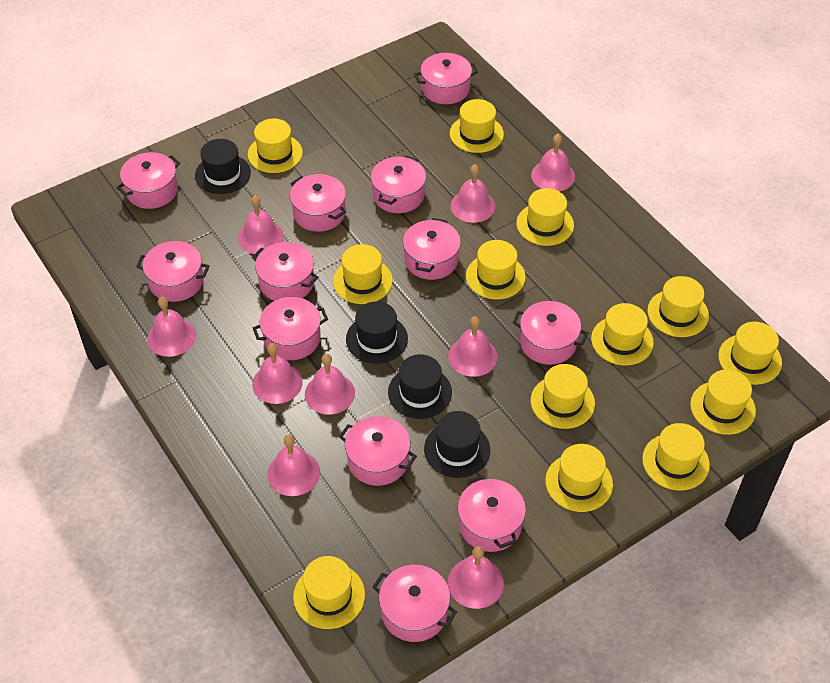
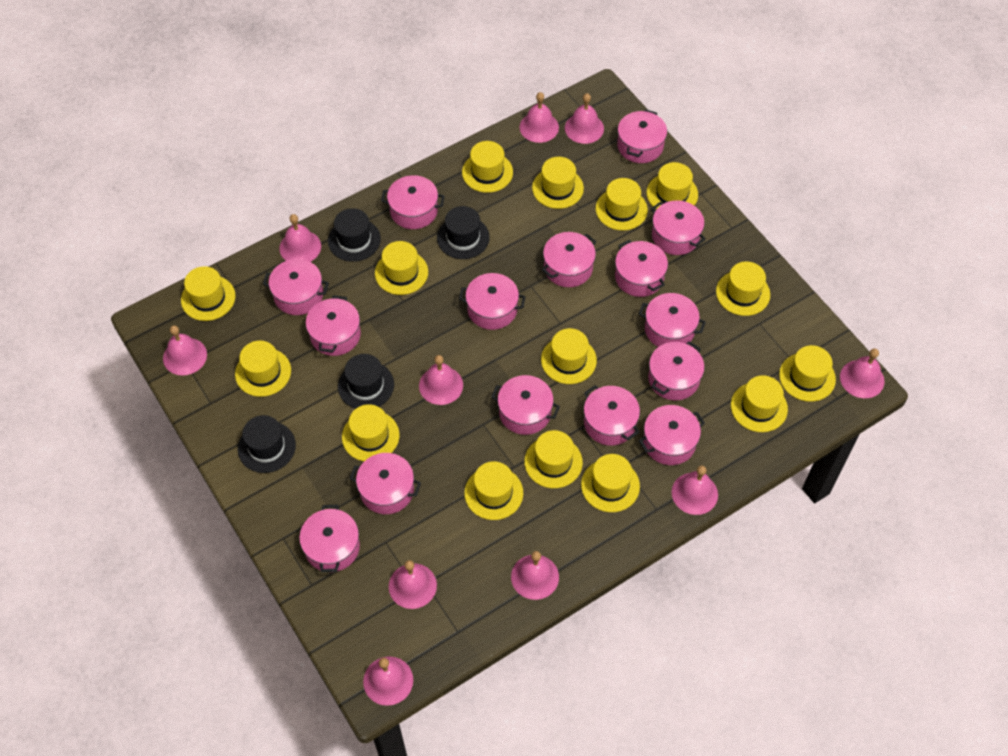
pink bell: [147,297,196,357] [238,196,284,254] [252,343,303,404] [267,435,320,496] [305,354,355,414] [448,316,498,377] [448,546,504,609] [450,164,495,223] [531,134,575,191] = 9 -> [163,325,207,376] [279,214,321,262] [363,657,413,706] [389,560,437,609] [419,355,463,405] [511,551,559,600] [520,92,559,143] [565,93,604,144] [672,465,718,515] [840,348,885,398] = 10
pink pot: [116,152,180,209] [136,241,209,302] [252,242,319,301] [253,297,328,360] [290,174,346,232] [339,416,417,486] [371,156,426,213] [373,565,457,642] [403,218,461,280] [414,53,478,104] [458,475,526,552] [513,301,588,365] = 12 -> [263,259,329,315] [299,504,360,572] [306,295,361,356] [349,453,421,514] [381,175,444,229] [459,273,526,330] [491,375,560,435] [542,232,596,287] [584,385,640,446] [615,240,668,297] [617,109,667,163] [639,293,706,347] [639,405,705,465] [648,341,705,400] [651,200,706,255] = 15
yellow hat: [248,119,303,173] [293,556,365,629] [333,244,393,304] [450,99,504,153] [466,240,526,299] [516,188,574,246] [531,364,595,429] [545,444,613,512] [591,303,654,365] [642,423,710,490] [647,276,709,337] [690,369,756,435] [718,322,782,385] = 13 -> [181,266,235,321] [235,341,291,397] [342,404,399,461] [375,241,428,295] [462,141,513,193] [464,461,523,520] [524,430,583,488] [532,157,584,209] [541,328,597,384] [581,454,640,512] [596,178,648,231] [646,162,698,209] [716,261,770,316] [731,375,788,432] [779,345,836,402] = 15

